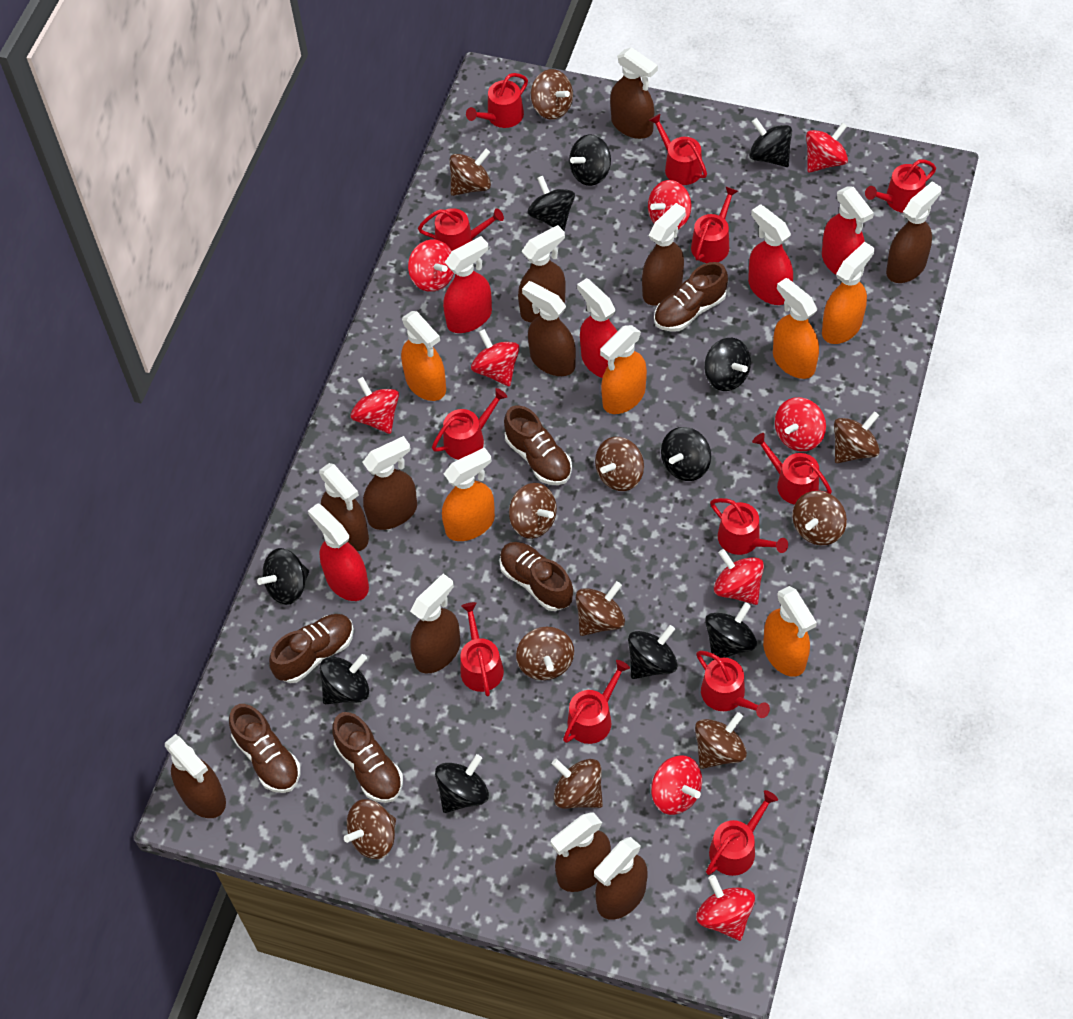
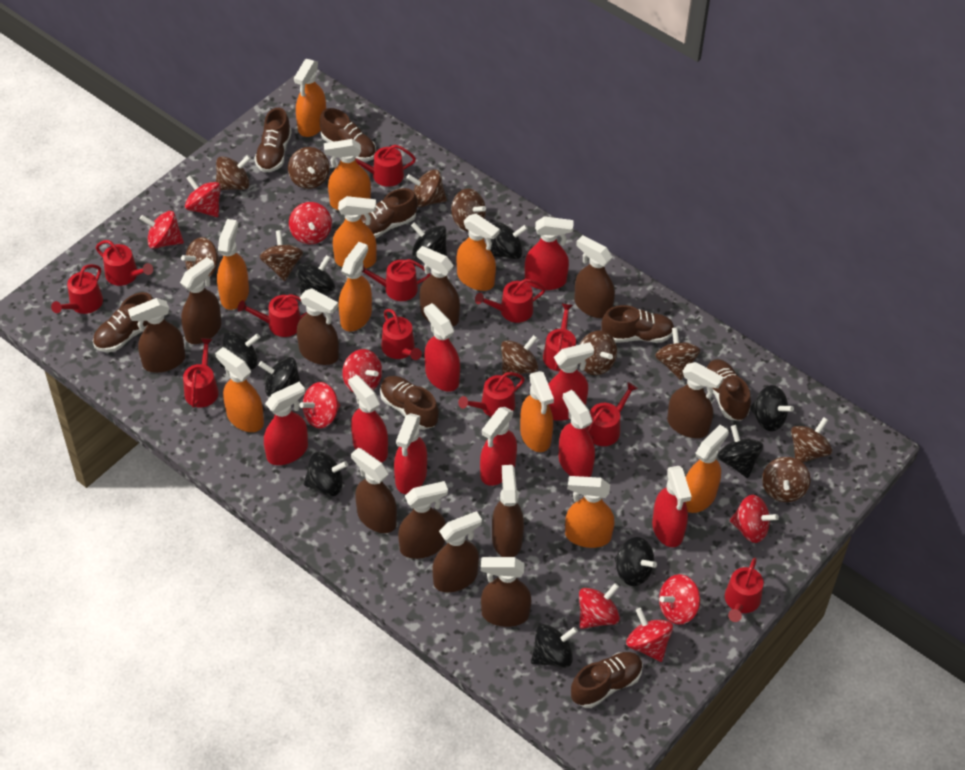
brown shoe: [229,704,301,793] [269,614,354,683] [332,712,403,803] [499,542,573,611] [504,405,572,485] [654,262,728,332] = 6 -> [93,292,153,352] [254,108,292,173] [320,108,376,161] [361,188,418,238] [380,376,439,430] [571,652,643,708] [601,305,674,343] [706,359,751,421] = 8
orange spray bottle: [401,311,446,401] [442,447,495,541] [600,325,647,414] [763,586,817,677] [773,278,819,379] [822,242,874,344] = 6 -> [215,347,264,432] [217,219,249,310] [294,59,326,137] [324,139,371,210] [333,196,377,269] [339,242,372,331] [457,214,500,291] [520,371,554,452] [565,476,615,548] [686,425,729,513] = 10
red spray bottle: [308,503,369,601] [443,236,492,333] [577,278,618,378] [748,204,793,305] [822,187,874,275] = 5 -> [264,382,308,465] [348,375,388,463] [394,413,427,494] [424,303,460,392] [480,407,517,486] [525,216,574,290] [548,342,594,421] [558,390,595,477] [652,466,692,547] = 9

